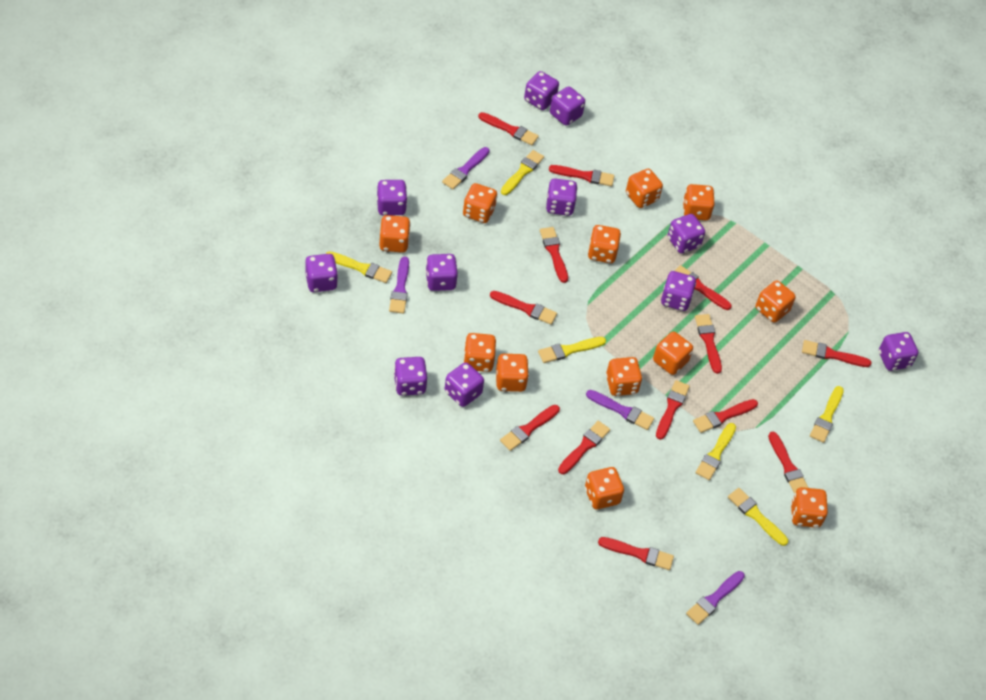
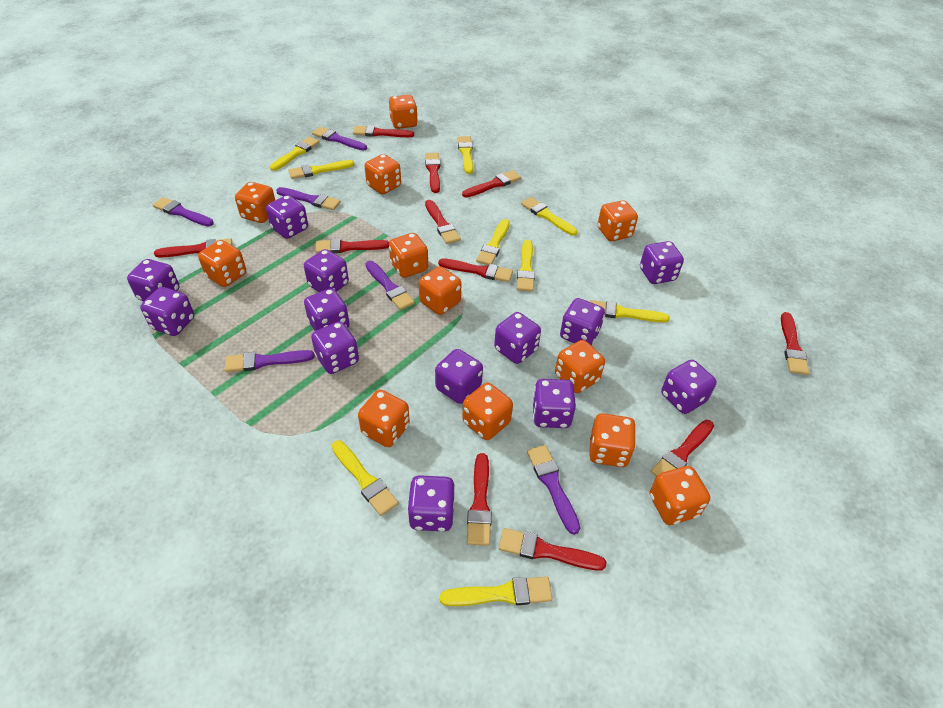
purple brush: [389,257,409,314] [442,147,490,189] [586,390,654,430] [686,571,745,625] = 4 -> [152,197,214,226] [225,350,315,372] [276,187,341,210] [312,127,367,151] [365,261,415,310] [527,445,580,535] = 6
purple dice: [305,254,338,292] [377,180,407,216] [394,357,427,396] [425,254,458,291] [445,362,484,407] [524,71,559,110] [546,179,578,216] [550,86,585,126] [661,271,696,311] [668,214,705,253] [879,332,918,371] = 11 -> [127,259,179,301] [140,287,194,336] [266,195,308,239] [304,249,349,292] [304,288,349,331] [311,321,359,374] [407,475,455,532] [435,349,483,404] [494,312,541,364] [532,379,576,428] [560,298,605,345] [640,241,684,284] [661,360,717,414] = 13
red brush: [478,112,539,145] [490,291,557,325] [500,405,560,451] [540,227,568,283] [549,165,614,186] [558,421,610,474] [598,537,674,570] [656,380,690,440] [675,265,732,310] [693,399,758,433] [695,314,722,374] [768,432,809,494] [802,340,871,367] = 13 -> [154,238,232,257] [315,239,389,253] [353,125,414,137] [425,153,441,193] [425,200,461,244] [438,258,513,282] [462,170,521,198] [467,453,492,546] [499,528,606,570] [651,420,714,477] [781,312,809,375] = 11
yellow brush: [326,251,392,283] [501,150,544,195] [538,337,606,363] [696,423,736,480] [728,488,788,546] [810,386,844,443] = 6 -> [270,137,320,171] [288,160,354,179] [332,440,399,516] [440,576,553,606] [457,136,473,174] [476,219,510,265] [517,240,535,292] [521,197,578,236] [590,300,670,323] = 9

